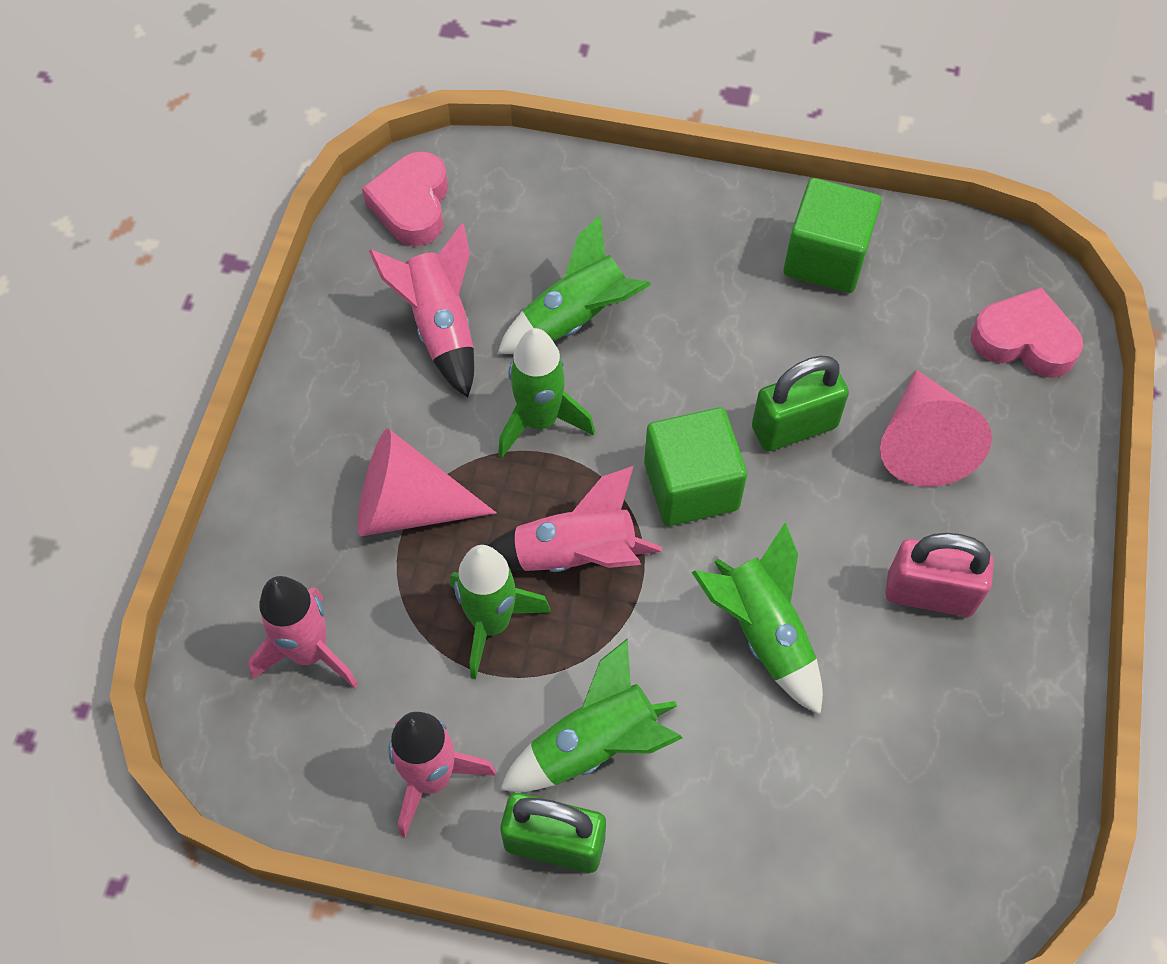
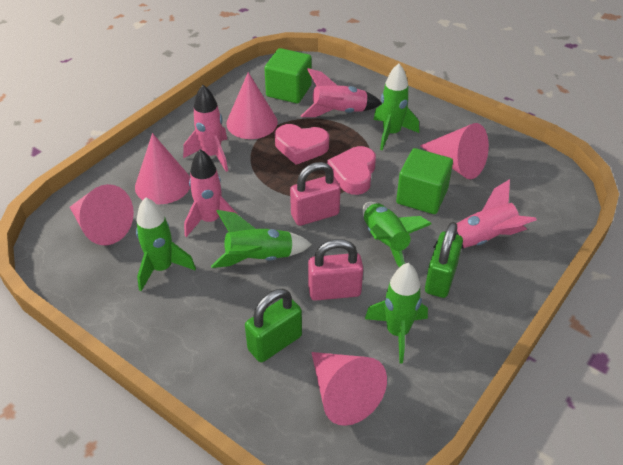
pink cone: [357,429,497,536] [880,370,992,487] = 2 -> [70,184,134,245] [135,133,190,204] [226,72,278,139] [311,352,387,426] [420,123,489,179] = 5
pink padlock: [886,533,994,617] = 1 -> [290,162,341,226] [308,239,363,301] = 2

